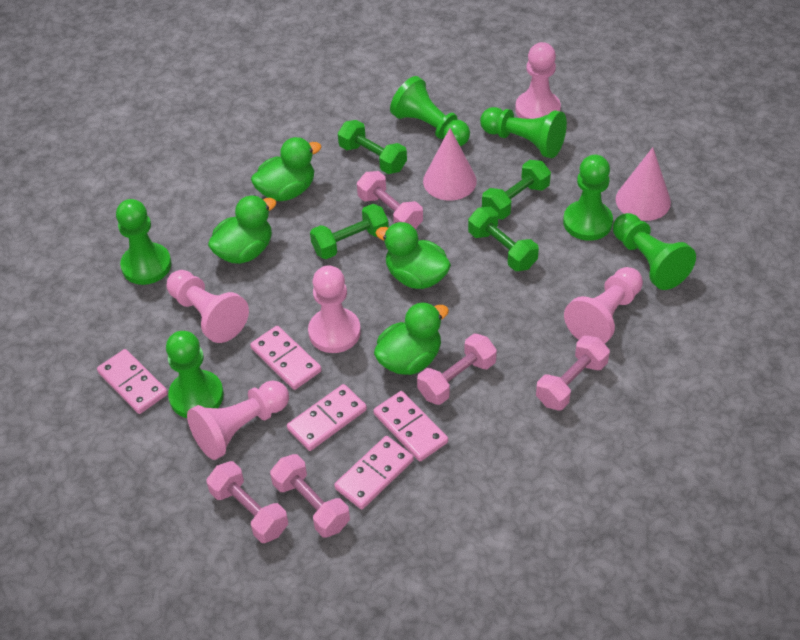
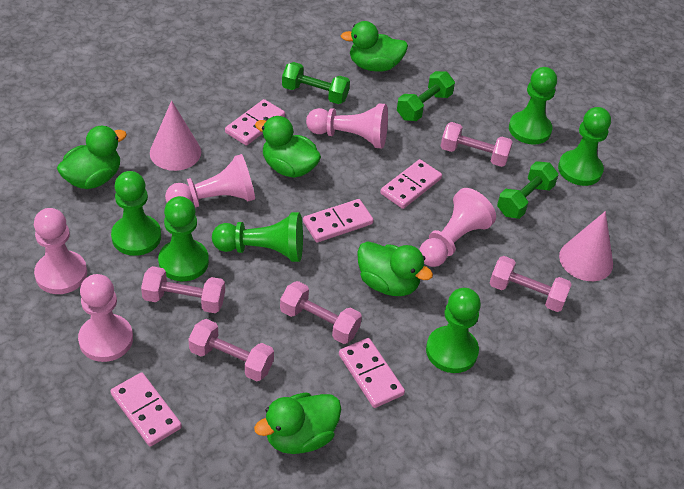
green duck: [208,195,277,264] [251,137,321,201] [374,302,449,375] [376,222,451,289] = 4 -> [57,126,127,189] [254,392,341,454] [255,116,321,178] [341,21,408,72] [357,241,433,296] = 5
green dumbbell: [310,204,389,259] [338,120,407,174] [468,207,539,271] [482,160,551,220] = 4 -> [282,62,350,104] [397,71,455,121] [497,161,558,219] = 3

